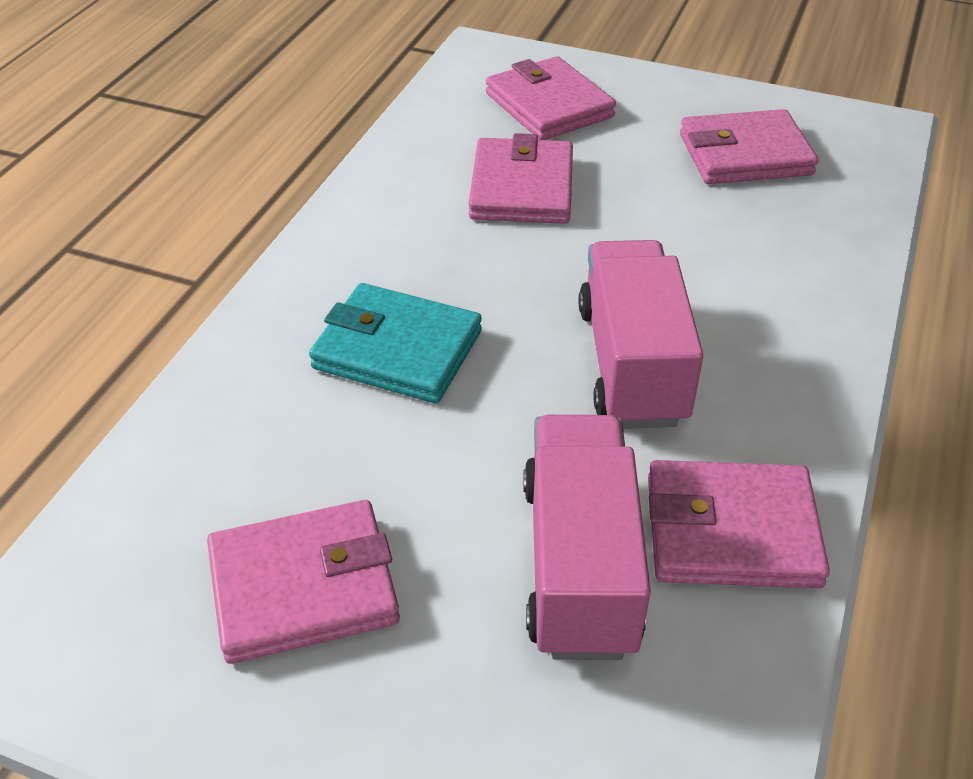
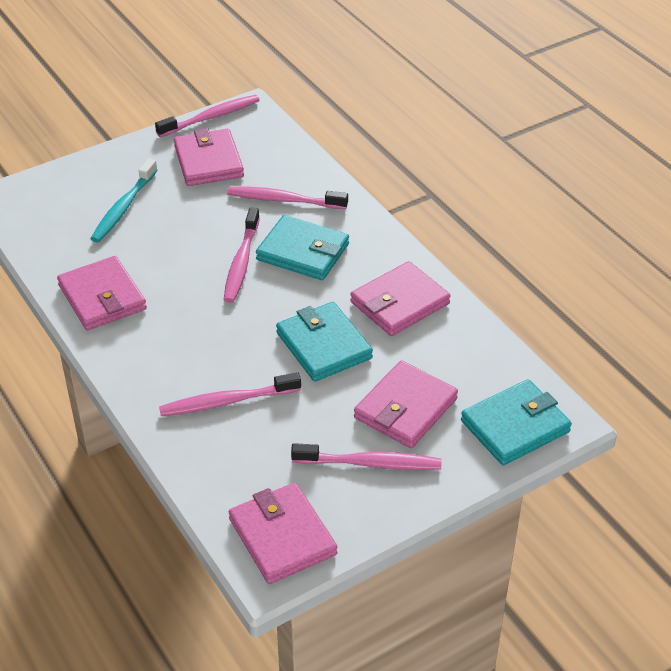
pink toothbrush: none = 0 -> [155,95,260,137] [159,372,301,416] [224,207,260,303] [227,187,348,209] [291,443,441,470] = 5
pink truck: [523,415,651,660] [579,240,704,429] = 2 -> none = 0
turquoise toothbrush: none = 0 -> [90,158,157,242] = 1
turquoise wallet: [309,283,482,404] = 1 -> [256,215,349,280] [276,302,373,382] [461,379,572,465] = 3

